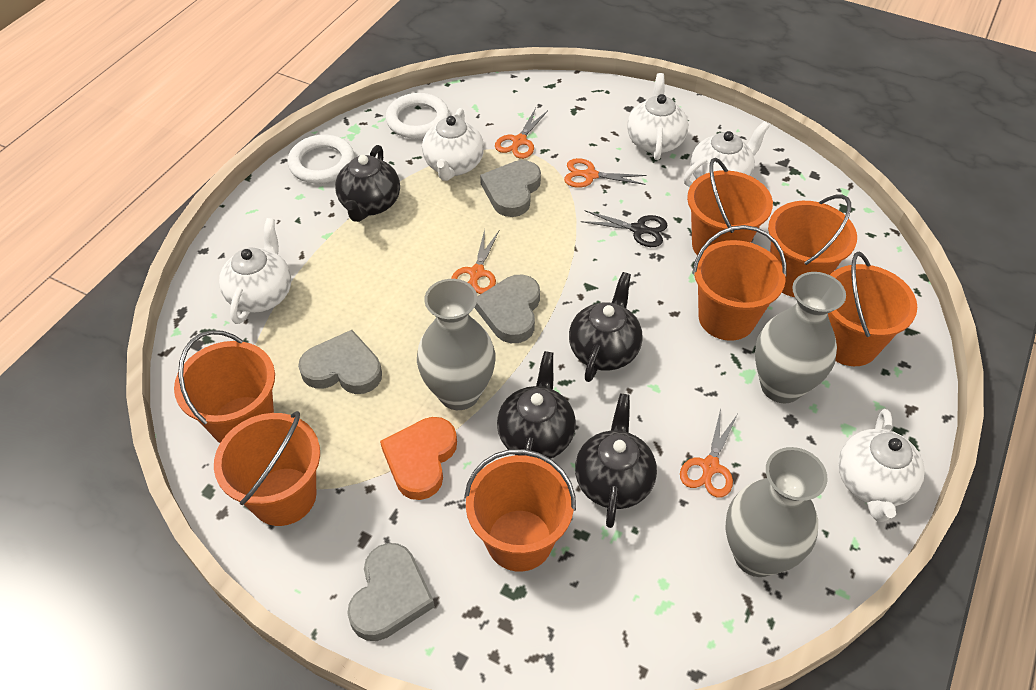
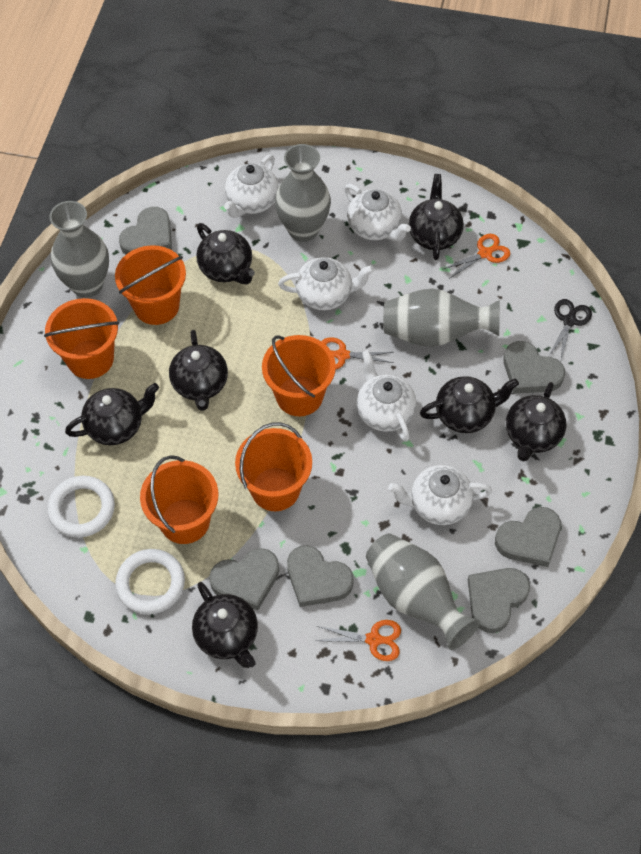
black teapot: [335,145,400,222] [497,351,576,459] [569,272,643,382] [575,394,657,528] = 4 -> [65,383,159,445] [169,330,228,411] [192,582,258,668] [196,223,255,284] [409,174,464,260] [420,376,519,433] [506,382,566,462] = 7
grey heart: [298,330,382,394] [347,543,435,641] [474,275,540,343] [480,160,541,217] = 4 -> [119,207,172,255] [209,548,279,610] [287,545,354,607] [468,568,530,633] [495,507,561,567] [503,341,565,394] = 6
grey vase: [417,279,495,410] [725,447,827,577] [755,272,846,403] = 3 -> [49,201,109,298] [275,144,331,242] [366,533,480,650] [383,288,500,347] = 4
orange bucket: [174,330,275,443] [214,411,320,526] [464,449,576,572] [687,158,773,255] [692,225,787,341] [768,194,857,297] [828,252,917,366] = 7 -> [44,298,119,379] [115,245,186,325] [140,455,218,544] [235,422,312,511] [262,335,336,416] = 5
orange heart: [380,417,457,500] = 1 -> none = 0
orange scissors: [451,229,499,294] [495,108,548,159] [564,158,646,188] [680,409,738,498] = 4 -> [316,620,401,661] [321,337,394,370] [441,234,510,279] = 3

